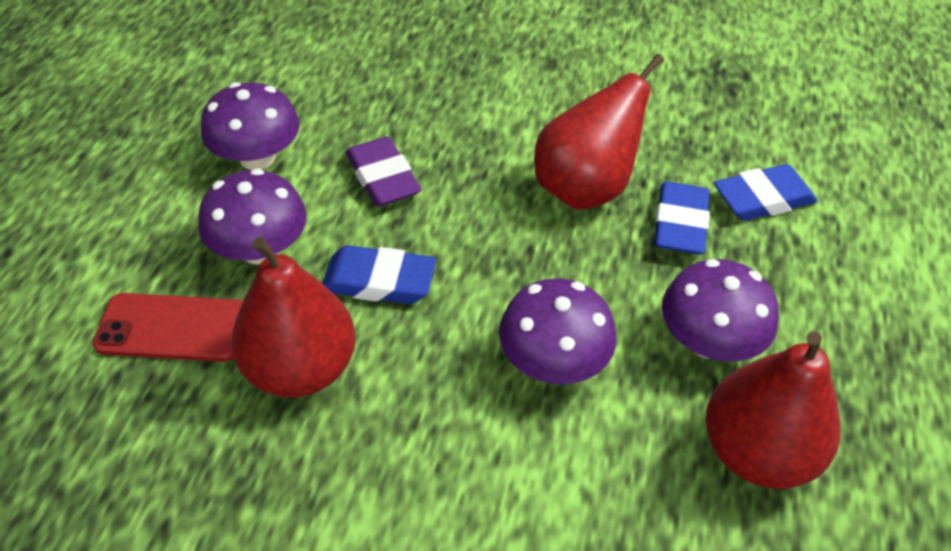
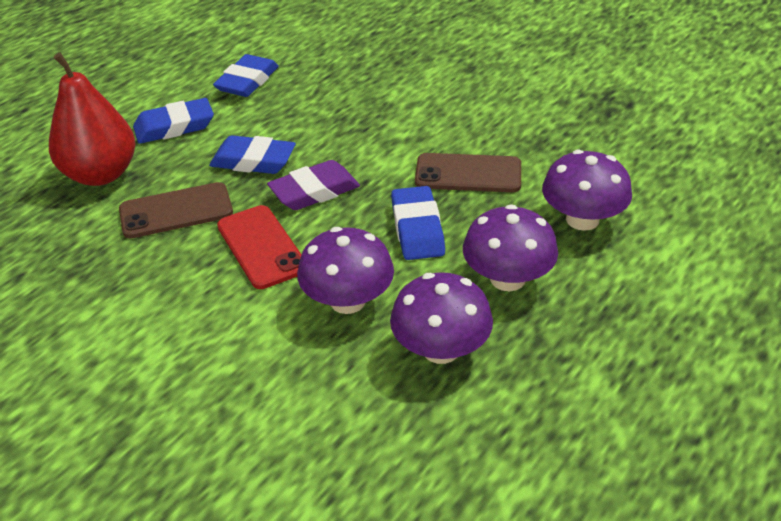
blue eraser: [322,245,436,304] [654,181,710,254] [714,164,817,221] = 3 -> [133,98,214,144] [209,135,296,174] [213,54,279,97] [391,186,445,260] = 4
brown phone: none = 0 -> [119,182,233,238] [415,153,521,192] = 2
red pear: [232,237,356,397] [534,54,664,210] [706,332,840,489] = 3 -> [49,53,135,186] = 1

